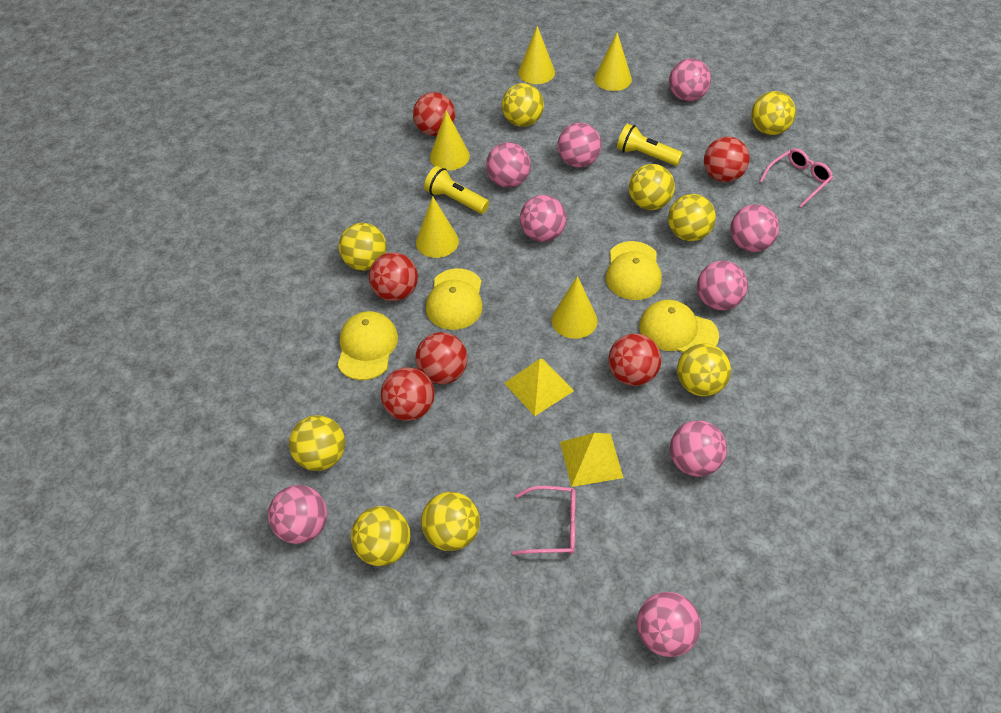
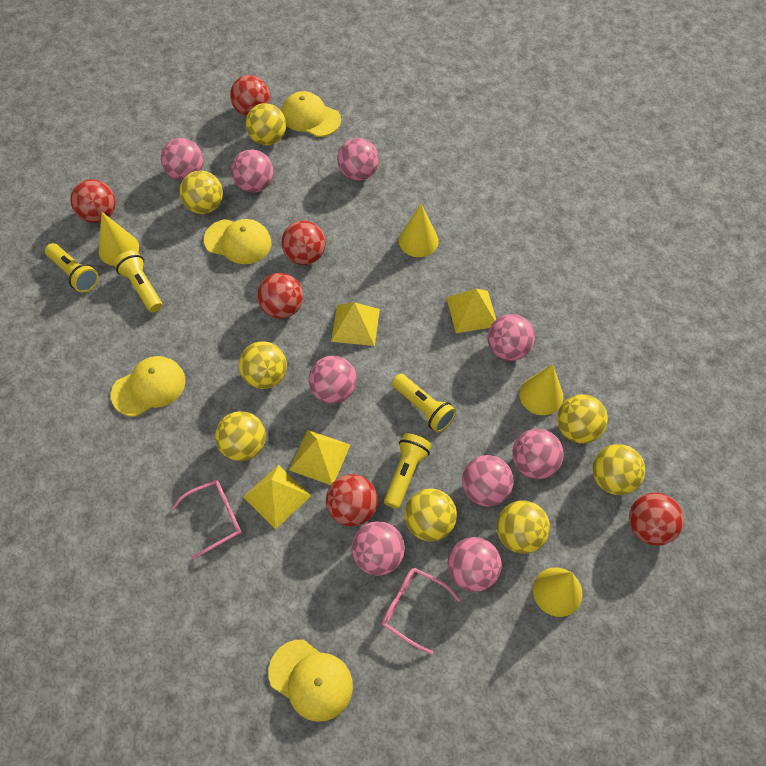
yellow ball: [289,415,345,471] [339,223,387,271] [351,506,410,566] [421,492,480,551] [502,83,544,127] [629,164,675,210] [668,194,716,241] [677,344,731,396] [751,91,796,135] = 9 -> [179,171,223,214] [215,411,266,461] [239,341,287,389] [246,103,286,146] [405,488,457,541] [497,500,550,554] [557,394,608,444] [592,444,645,495] = 8
yellow cone: [416,196,459,258] [430,110,470,170] [518,26,555,84] [552,276,598,339] [594,33,632,91] = 5 -> [99,212,139,266] [399,204,439,257] [519,364,563,415] [533,567,583,617] = 4
yellow flashlight: [424,166,489,214] [617,123,683,166] = 2 -> [45,243,99,293] [114,250,162,312] [384,433,432,509] [392,374,456,432] = 4
yellow pyramid: [504,359,574,416] [560,433,623,487] = 2 -> [243,465,311,529] [289,430,350,485] [331,302,380,346] [446,289,496,333] = 4

